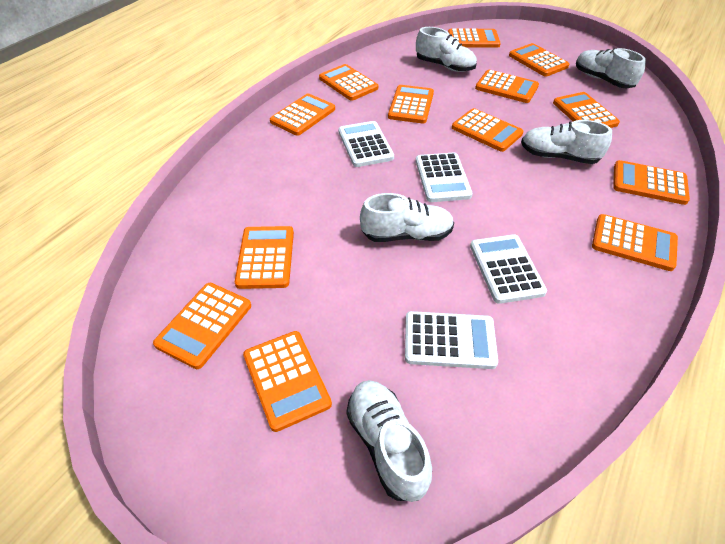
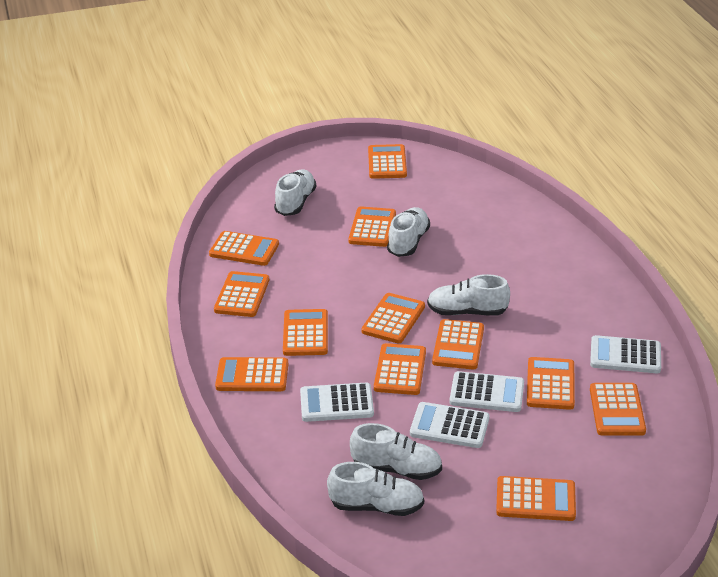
orange calculator: [153,283,251,369] [235,226,294,289] [243,331,332,432] [270,93,335,136] [319,64,378,101] [388,85,434,124] [448,28,501,48] [452,108,523,152] [475,70,539,103] [509,43,569,77] [553,92,620,128] [592,214,678,271] [613,160,690,205] = 13 -> [209,231,279,266] [214,271,269,317] [215,357,288,391] [283,309,328,356] [349,207,396,247] [362,293,425,343] [368,144,407,179] [374,343,426,395] [432,319,484,369] [496,476,576,521] [527,357,575,410] [590,383,646,436] = 12

